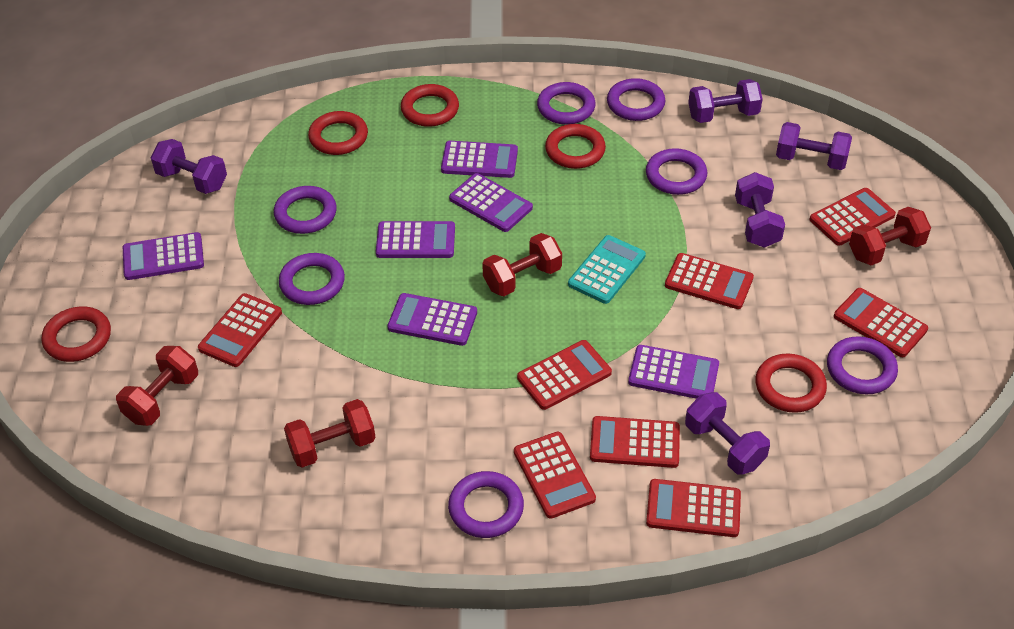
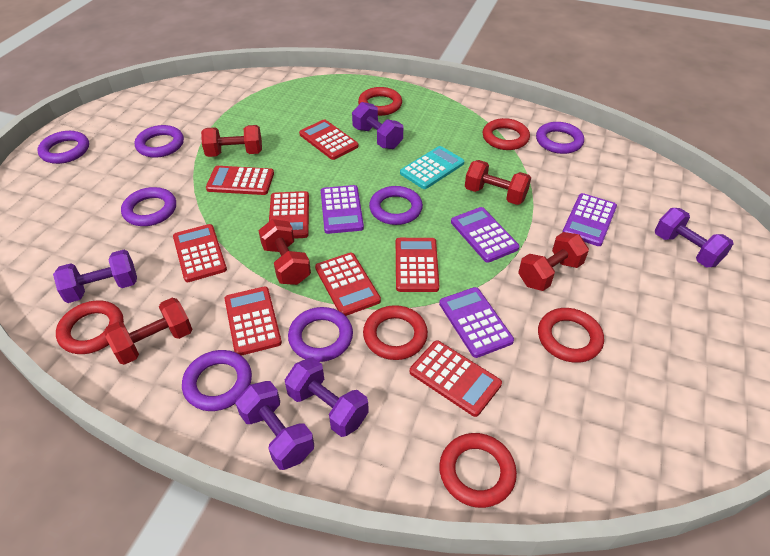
purple calculator: [123,232,204,280] [376,221,455,258] [387,293,477,346] [441,141,518,178] [449,173,533,232] [628,345,719,399] = 6 -> [321,185,364,234] [439,287,514,358] [451,207,520,263] [562,193,617,246] = 4
red dumbbell: [116,346,198,426] [284,399,376,468] [482,233,562,296] [849,207,931,265] = 4 -> [104,298,192,365] [201,125,262,157] [259,219,311,285] [465,160,531,205] [518,232,589,291] = 5
red ring: [42,306,111,362] [308,111,368,155] [401,84,459,127] [545,124,606,169] [755,353,827,413] = 5 -> [56,300,124,354] [358,87,402,116] [363,305,428,360] [439,433,517,508] [483,118,530,150] [538,308,604,363] = 6

